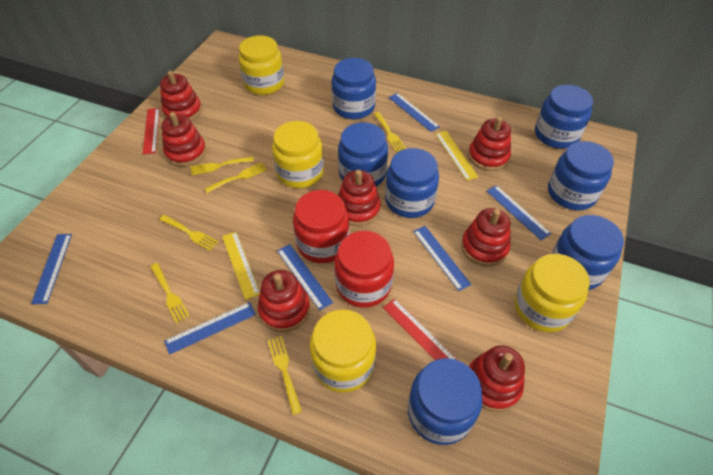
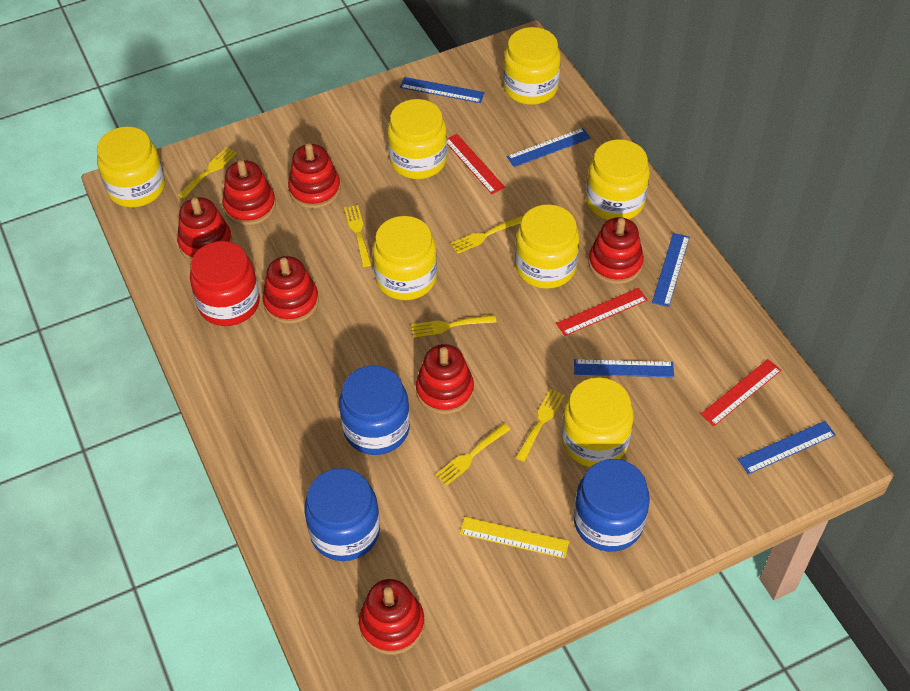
blue jar: [332,58,376,119] [338,122,388,187] [385,148,439,218] [408,358,483,445] [535,85,593,149] [548,141,614,210] [551,215,624,290] = 7 -> [304,468,380,561] [339,365,410,455] [574,459,650,552] = 3
blue ruler: [31,234,72,304] [164,302,256,355] [277,244,333,311] [389,93,440,132] [413,226,472,291] [487,185,551,240] = 6 -> [400,77,485,103] [507,128,591,167] [574,359,674,377] [652,233,690,307] [738,421,836,474] = 5
red jar: [293,190,350,263] [334,231,394,308] = 2 -> [190,241,260,326] = 1
red ruler: [143,108,160,155] [383,298,457,360] = 2 -> [447,134,505,194] [556,288,647,336] [700,359,781,426] = 3
yellow jar: [239,35,284,95] [272,121,324,188] [310,309,376,393] [514,254,590,332] = 4 -> [97,126,165,207] [372,216,437,300] [387,99,447,179] [503,27,561,105] [515,204,579,289] [561,377,634,467] [586,139,650,220] = 7
yellow ruler: [222,232,260,300] [436,131,478,181] = 2 -> [460,517,569,559] = 1

